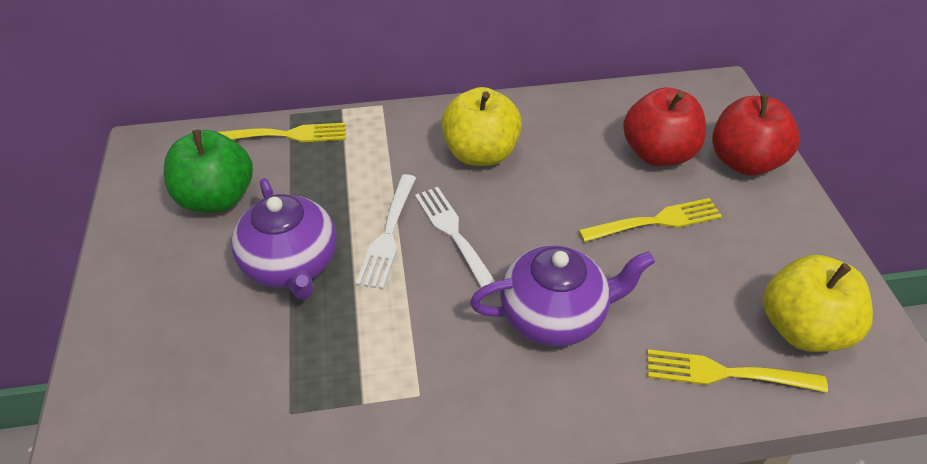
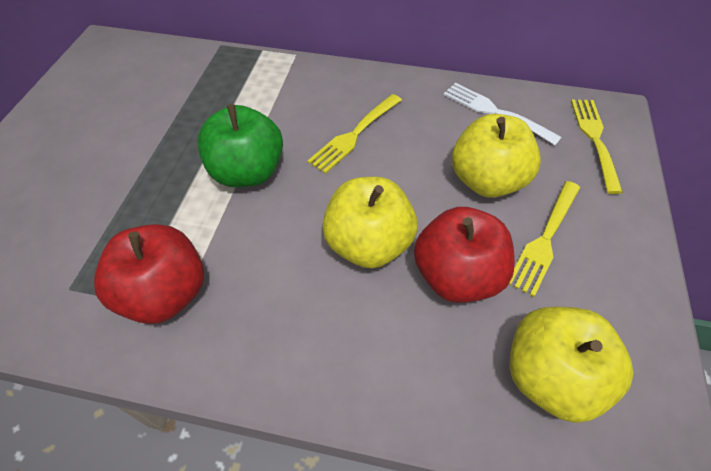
purple teapot: [231,178,337,299] [470,245,655,346] = 2 -> none = 0
white fork: [356,174,416,289] [415,187,495,295] = 2 -> [444,83,562,145] = 1
yellow apple: [441,87,522,166] [763,255,873,352] = 2 -> [322,177,418,268] [452,114,541,198] [510,306,633,423] = 3

